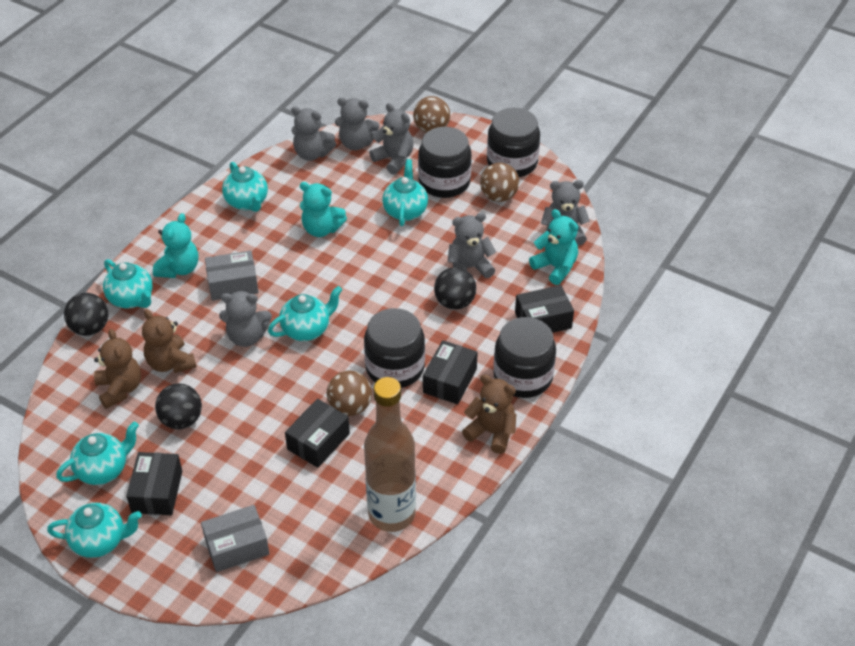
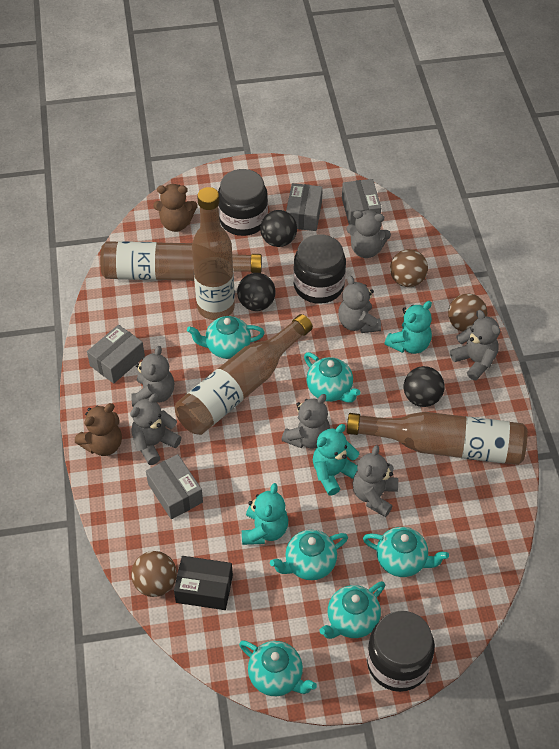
black box: [126,452,182,515] [285,399,350,468] [423,340,478,404] [515,285,574,333] = 4 -> [174,556,233,610] = 1
black jar: [364,308,425,388] [418,127,472,198] [487,108,540,177] [493,317,556,398] = 4 -> [218,169,268,236] [293,234,346,304] [367,611,435,692] = 3
brown bottle: [364,377,416,532] = 1 -> [100,241,262,281] [175,314,313,435] [192,187,235,320] [347,412,528,465] = 4
brown teddy bear: [94,329,141,409] [142,309,196,373] [462,374,516,454] = 3 -> [75,403,122,456] [153,184,198,232] = 2
grey box: [201,505,269,572] [205,251,259,301] = 2 -> [87,325,145,384] [146,454,203,519] [286,183,323,231] [342,179,381,225] = 4
grey teddy bear: [219,291,272,347] [291,106,336,161] [335,97,380,150] [369,103,414,175] [448,213,496,278] [541,180,590,246] = 6 -> [130,393,182,465] [131,346,174,407] [281,394,330,449] [338,275,381,333] [346,210,391,258] [352,445,398,517] [450,310,500,380] = 7

